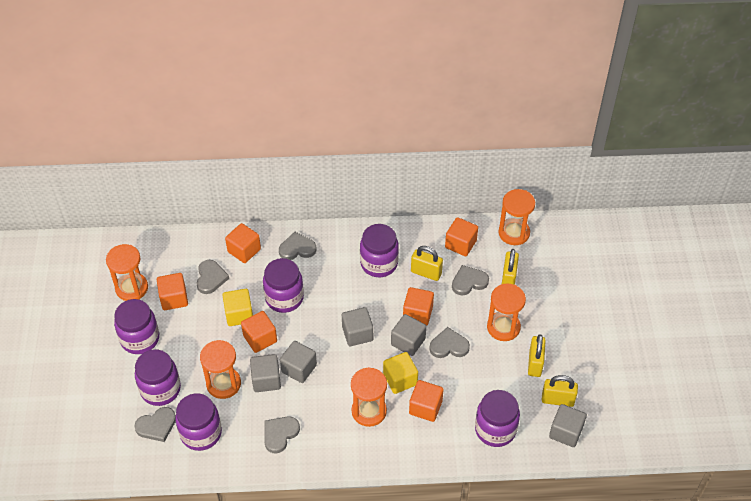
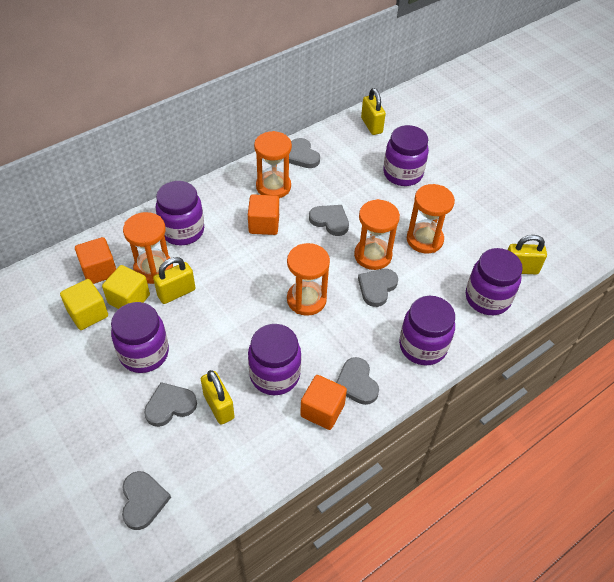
grey cube: [250,354,281,392] [280,341,317,383] [342,307,373,346] [391,314,426,356] [549,404,587,447] = 5 -> none = 0
orange cube: [157,273,188,310] [225,223,261,263] [241,311,277,353] [403,287,434,325] [409,380,444,422] [445,217,478,256] = 6 -> [75,237,116,284] [248,194,279,235] [300,375,347,430] = 3

